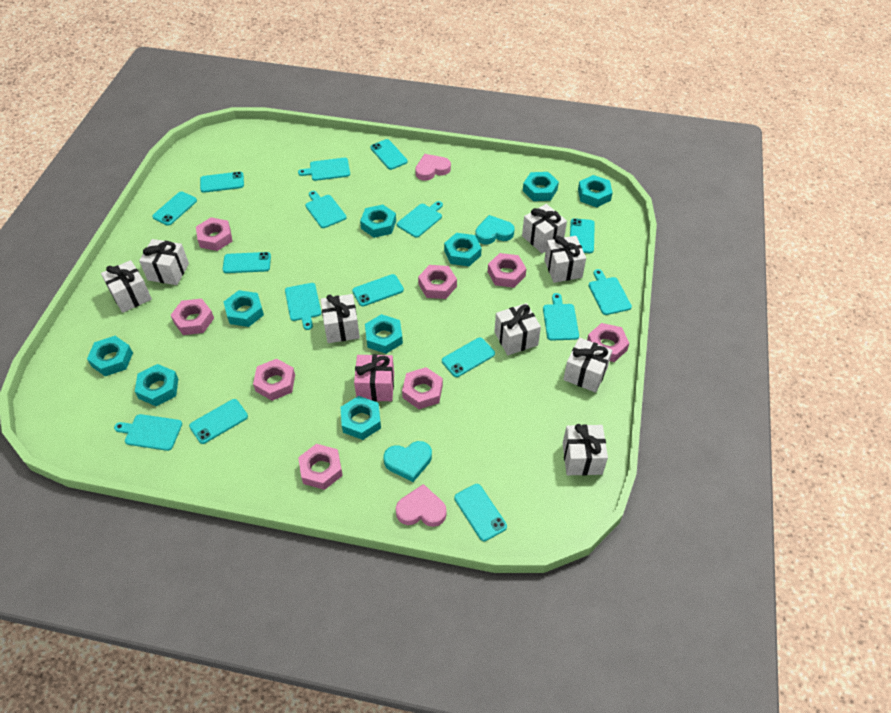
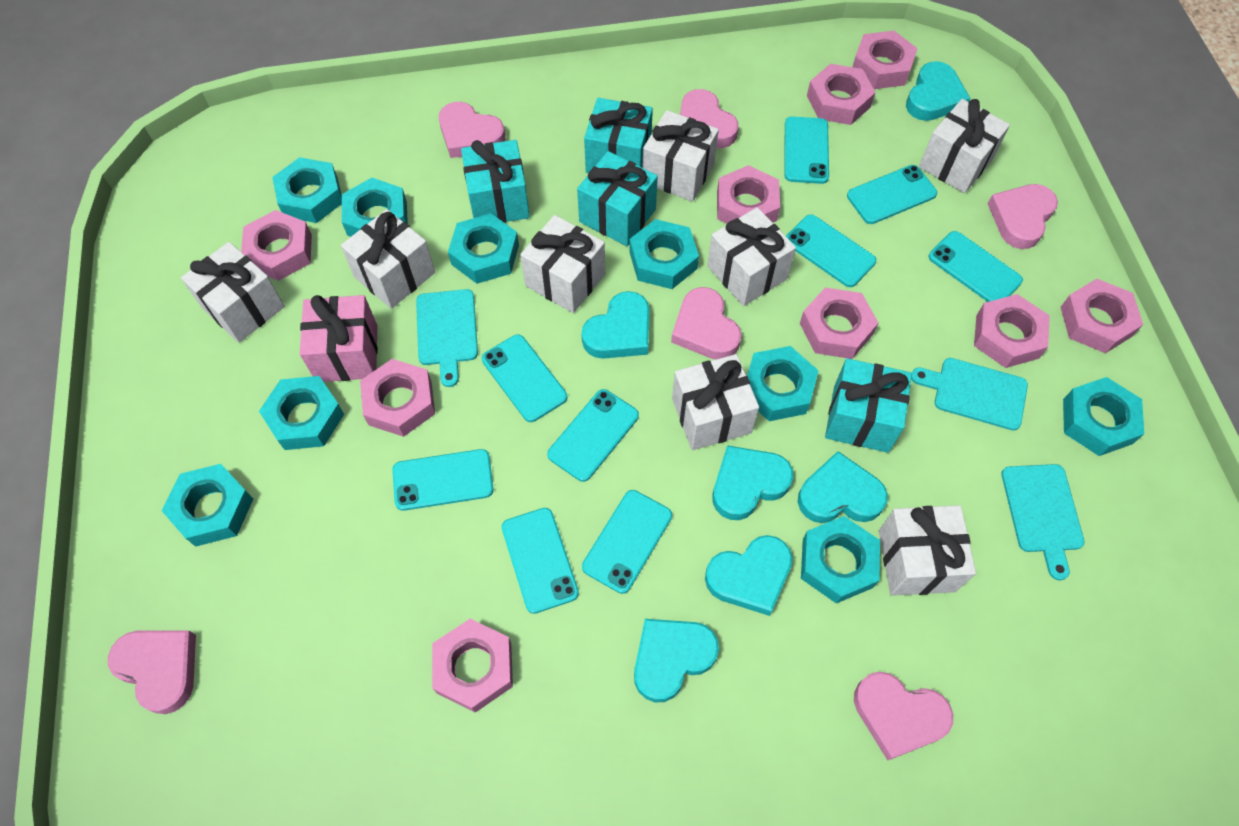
pink heart: [396,484,447,527] [415,154,451,181] = 2 -> [108,631,196,714] [439,102,505,158] [671,287,742,360] [680,89,738,148] [854,672,953,761] [988,184,1058,249] = 6
pink nut: [171,299,214,335] [196,217,232,251] [253,359,295,401] [298,444,343,490] [402,367,443,409] [418,265,457,299] [488,253,526,288] [587,323,629,362] = 8 -> [241,210,312,281] [360,359,435,437] [432,619,513,713] [717,165,780,224] [800,287,878,359] [807,64,876,125] [853,31,918,89] [974,294,1050,368] [1061,279,1143,353] = 9
turquoise cutting board: [114,414,182,451] [285,283,321,330] [298,158,350,181] [305,191,347,228] [397,201,443,238] [543,293,579,341] [589,269,632,315] = 7 -> [416,289,478,387] [911,358,1028,430] [1001,464,1085,580] = 3
turquoise gift: none = 0 -> [461,140,530,223] [577,151,658,246] [584,98,653,173] [825,358,912,453] = 4
turquoise heart: [384,441,432,482] [475,215,515,244] = 2 -> [581,291,650,359] [634,619,719,702] [705,535,793,616] [712,445,793,520] [798,451,888,523] [906,61,971,121] = 6

